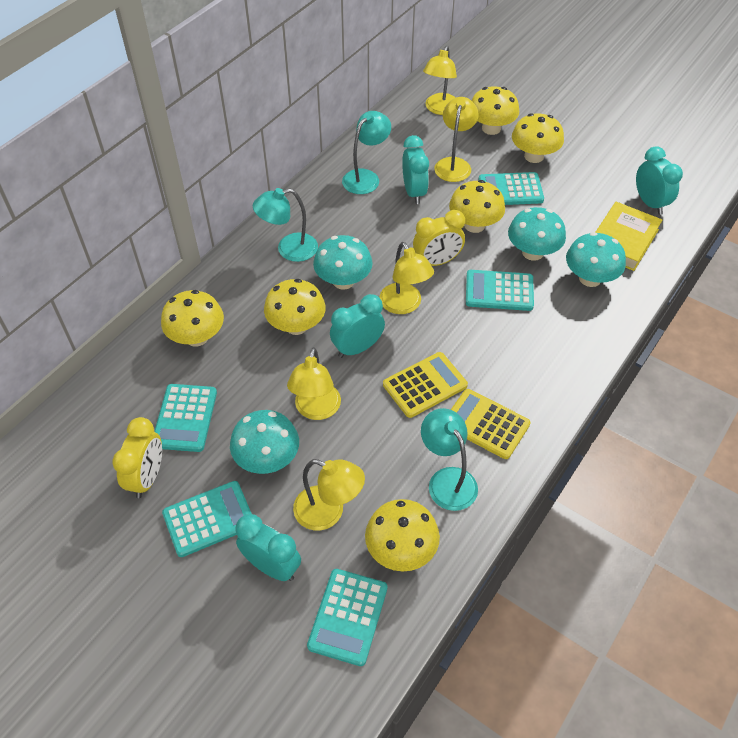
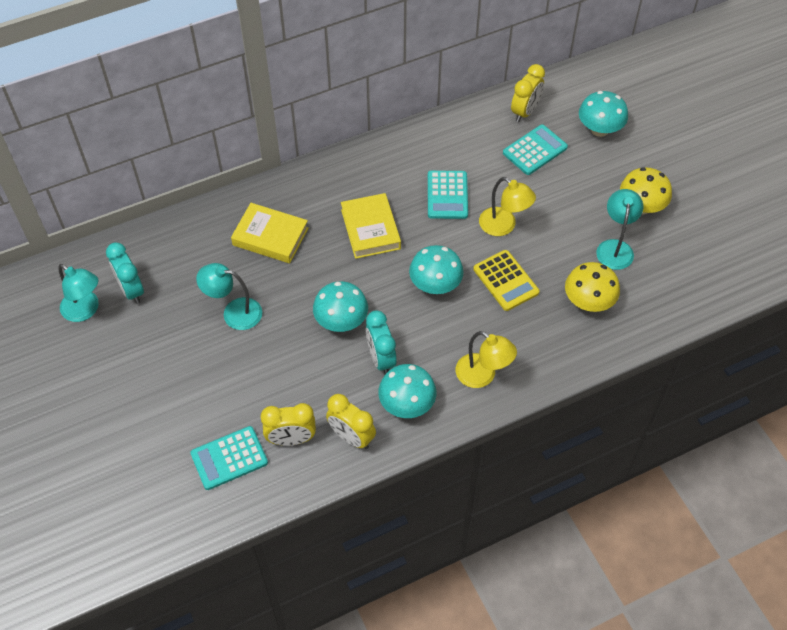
turquoise calculator: [154,384,217,452] [162,481,252,557] [307,569,387,666] [466,270,534,311] [479,172,544,205] = 5 -> [190,426,268,490] [428,171,468,219] [503,124,568,175] = 3
turquoise clock: [236,514,301,581] [330,294,385,358] [402,135,429,204] [636,147,683,215] = 4 -> [106,243,144,304] [366,310,397,374] = 2
yellow book: [595,202,662,271] = 1 -> [231,203,308,263] [341,193,401,259] = 2
yellow calculator: [383,352,468,418] [451,389,531,459] = 2 -> [473,250,540,311] = 1
yellow clock: [113,417,162,498] [413,210,465,266] = 2 -> [261,403,316,446] [326,394,376,449] [511,64,545,122] = 3
yellow lamp: [287,347,341,420] [293,459,365,531] [379,242,434,314] [423,46,457,115] [434,97,479,182] = 5 -> [456,331,517,388] [479,177,536,236] = 2
yellow mushroom: [161,290,224,347] [264,279,326,335] [365,499,440,572] [449,180,505,233] [471,86,519,135] [512,113,564,163] = 6 -> [565,262,620,312] [620,167,672,214] = 2

